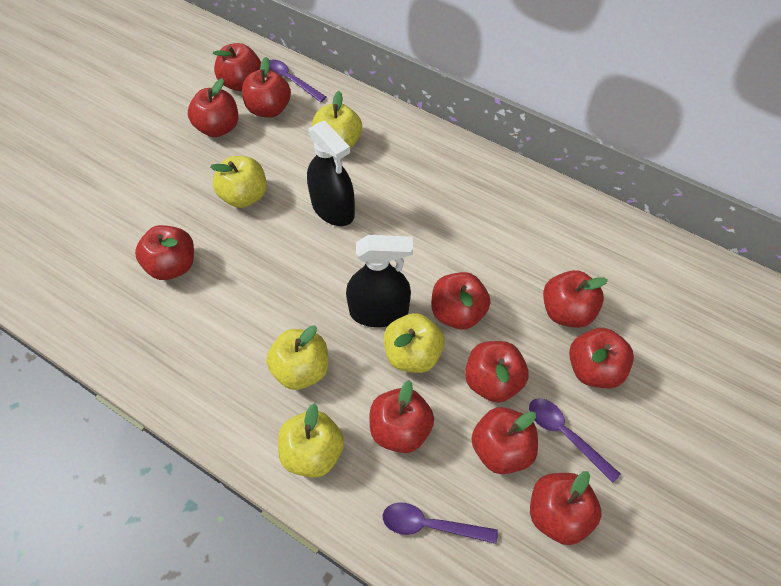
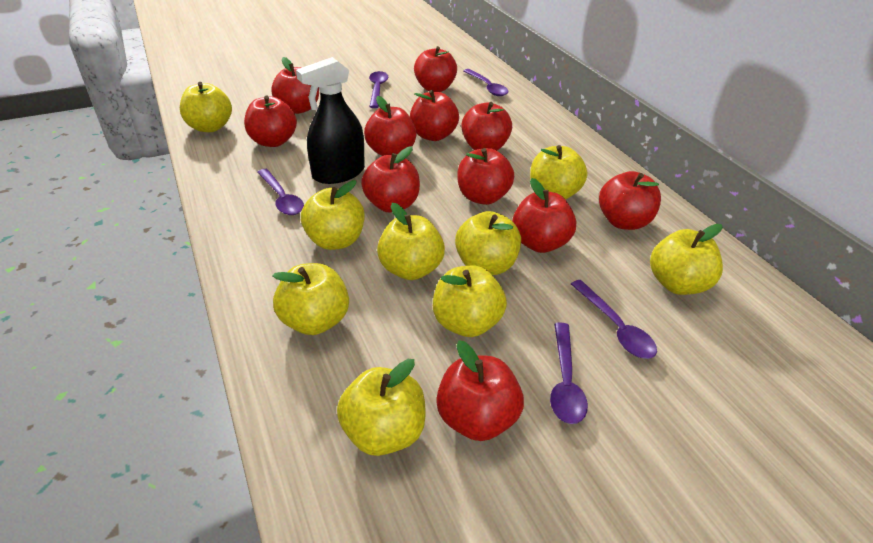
black spray bottle: [307,121,355,226] [346,235,413,327] = 2 -> [296,57,365,184] = 1
purple spoon: [269,60,326,102] [383,502,498,544] [529,398,621,483] = 3 -> [257,169,304,215] [369,71,388,108] [464,69,508,96] [550,322,588,424] [571,280,657,359] = 5
yellow apple: [210,156,267,208] [266,325,329,390] [278,403,344,478] [312,91,362,149] [384,313,445,373] = 5 -> [180,82,232,132] [273,263,349,335] [301,180,364,250] [337,359,425,456] [377,203,445,280] [433,266,507,337] [455,211,521,275] [530,145,587,200] [650,224,723,295] = 9

